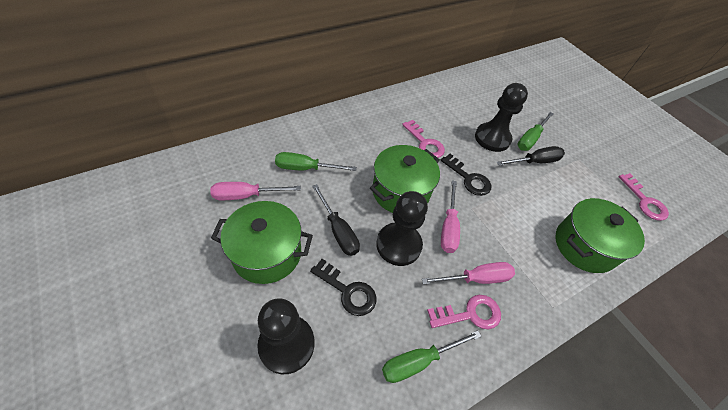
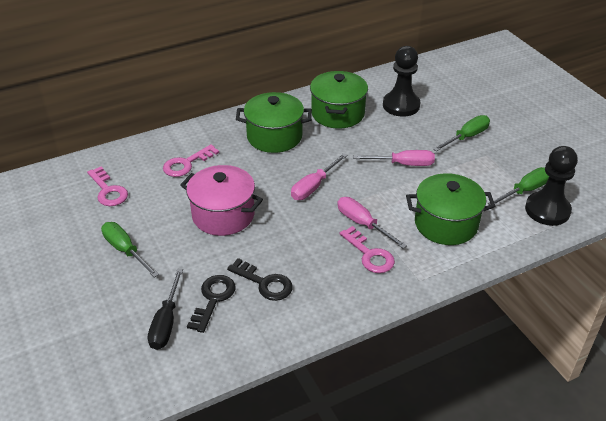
black pawn: [257,298,315,374] [376,191,428,266] [475,83,528,152] = 3 -> [383,46,420,117] [525,146,578,226] = 2
black screwdriver: [312,184,360,256] [496,146,565,166] = 2 -> [148,269,183,350] = 1
pink pot: none = 0 -> [180,165,263,236] = 1

